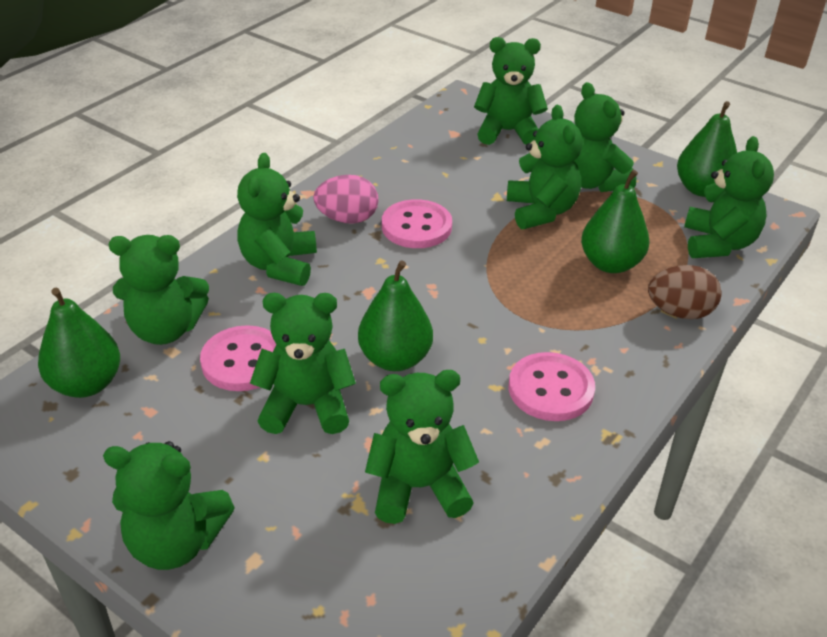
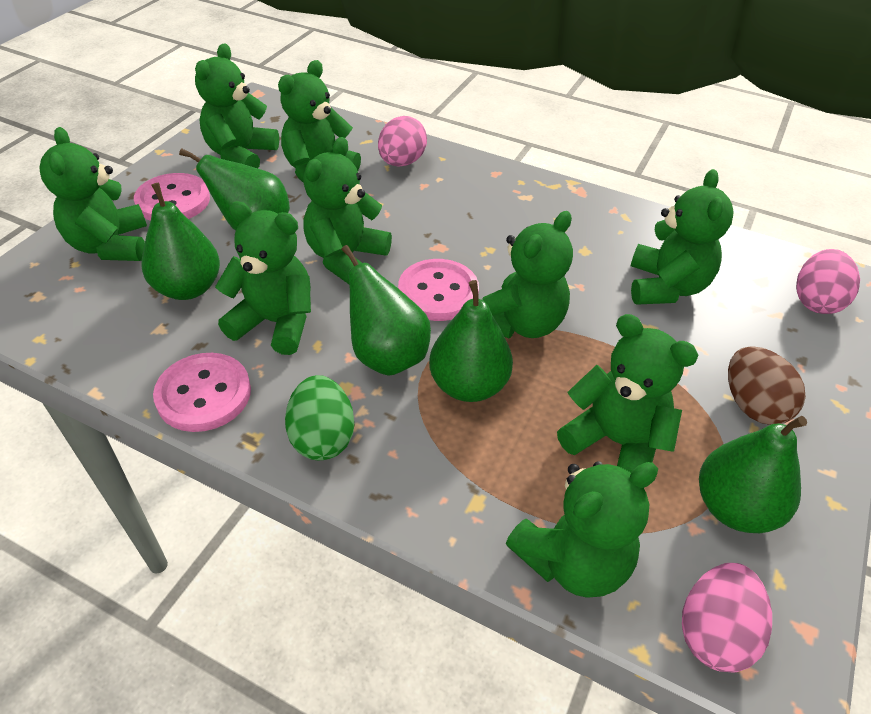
green egg: none = 0 -> [285,375,354,460] = 1
green pear: [38,288,120,398] [358,261,433,371] [581,170,649,273] [677,101,737,197] = 4 -> [141,183,220,300] [179,148,290,231] [341,245,431,376] [429,280,513,402] [699,416,807,533] = 5
pink egg: [313,175,378,224] = 1 -> [378,116,427,167] [682,563,772,673] [796,249,860,314] = 3

